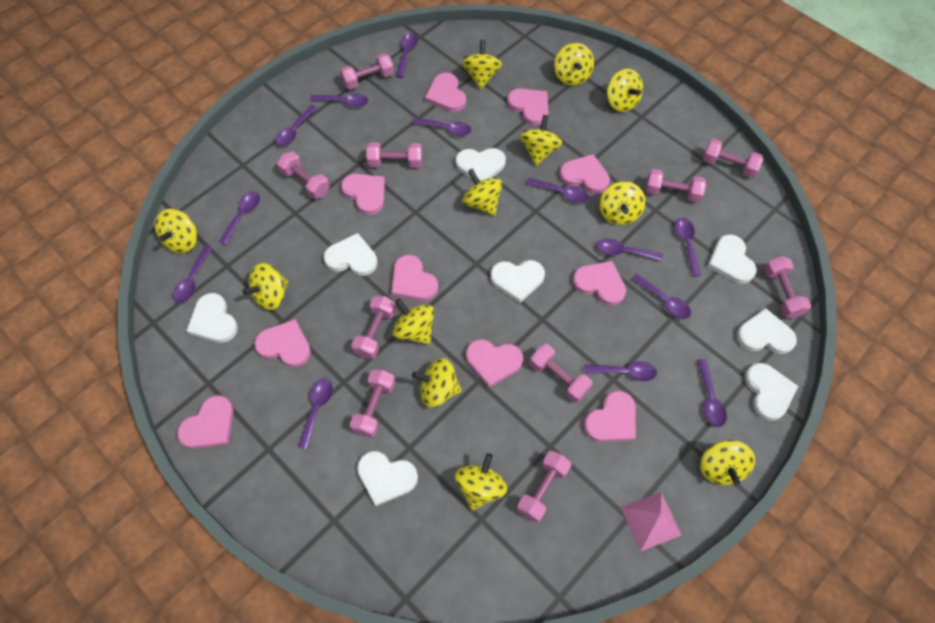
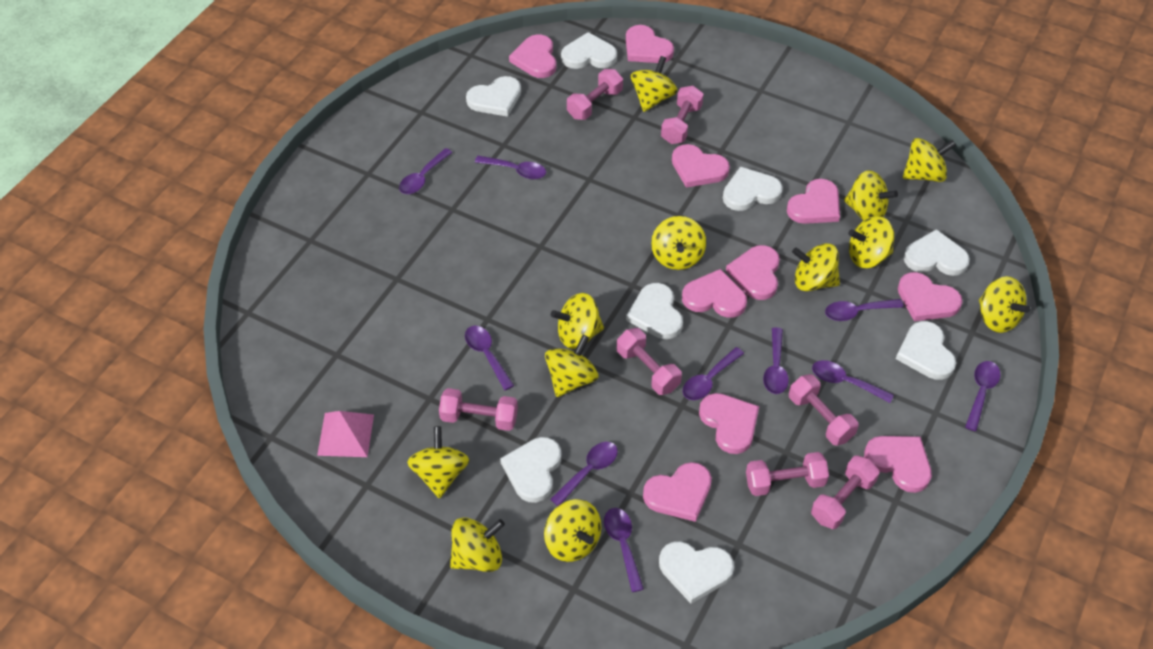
pink dumbbell: [277,152,330,199] [340,53,394,90] [350,369,396,438] [351,296,396,359] [366,143,422,168] [517,451,571,523] [530,344,593,403] [646,169,706,202] [703,139,763,178] [764,256,811,318] = 10 -> [439,388,518,431] [567,69,623,120] [617,328,682,395] [661,86,704,144] [746,452,829,496] [789,374,859,446] [811,455,880,529] = 7
purple spoon: [173,246,212,303] [219,191,260,245] [275,105,317,146] [298,378,333,449] [310,93,368,107] [396,33,418,78] [412,118,471,136] [527,178,588,203] [584,361,657,381] [597,238,663,261] [632,274,691,319] [674,217,701,276] [697,359,727,427] = 13 -> [399,148,453,194] [465,326,514,391] [475,156,546,179] [550,442,618,506] [604,508,644,592] [683,347,744,400] [763,327,789,394] [812,360,894,403] [825,299,904,321] [965,361,1001,431] = 10

